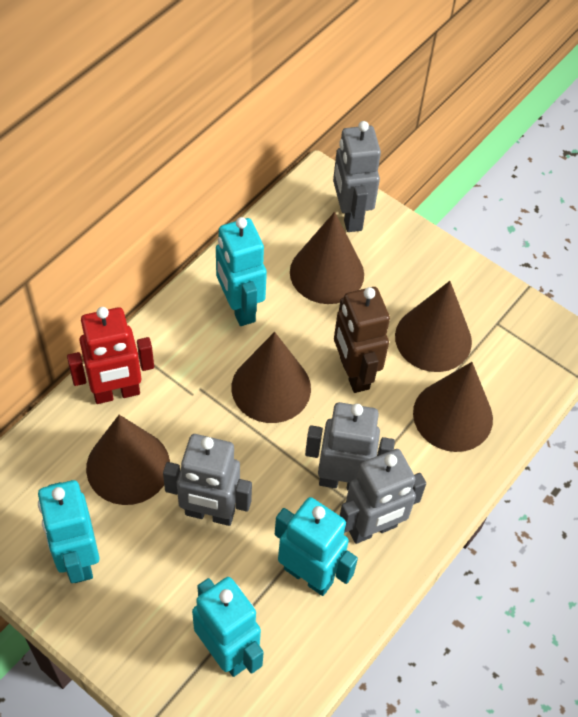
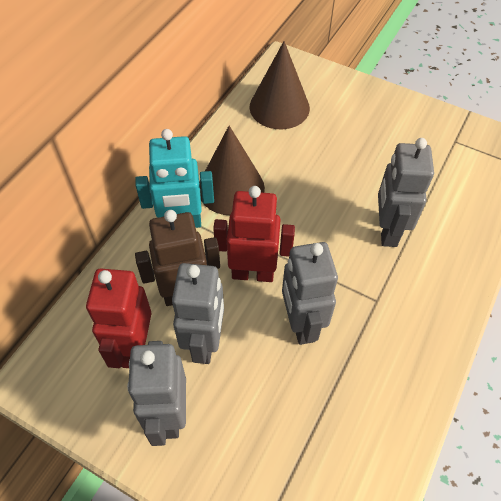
brown cone: [86,415,170,505] [231,332,311,423] [290,212,364,304] [395,281,472,372] [413,362,493,452] = 5 -> [199,126,265,215] [250,41,310,129] = 2
red robot: [67,307,154,404] = 1 -> [86,268,152,368] [213,186,295,282] = 2
turquoise robot: [38,480,99,583] [192,577,264,677] [216,217,267,326] [275,497,358,596] = 4 -> [135,129,214,228] = 1

